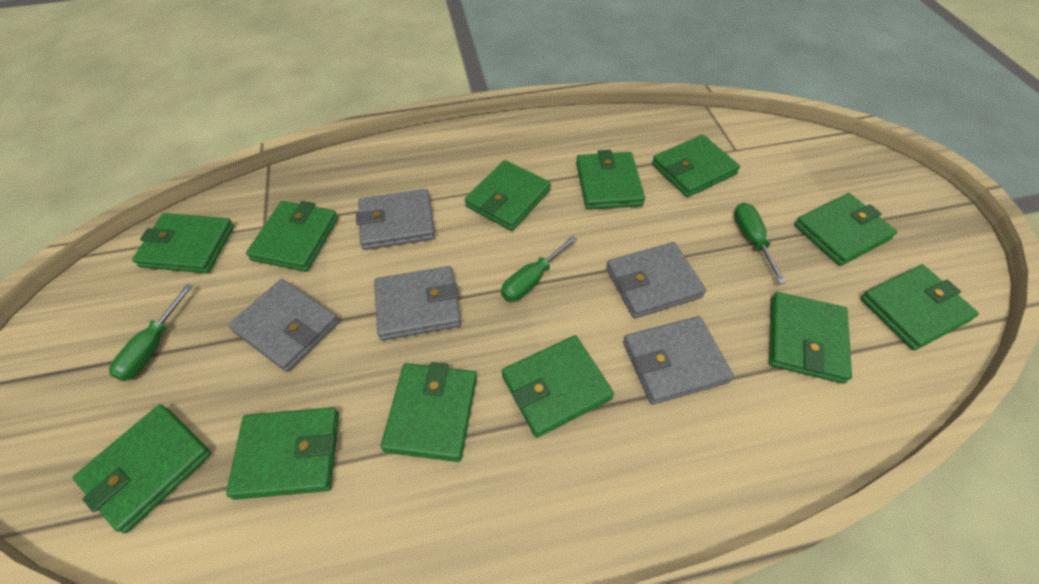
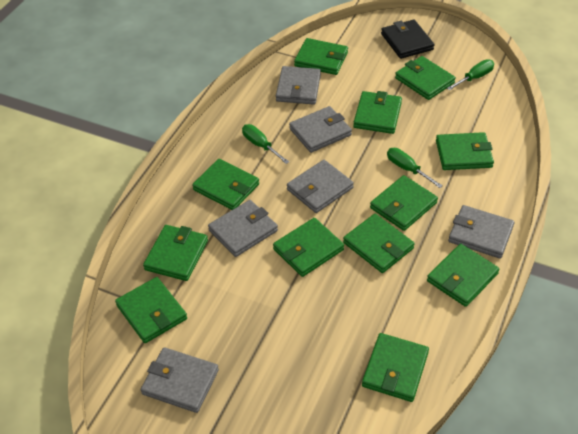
black wallet: none = 0 -> [381,20,434,59] = 1
grey wallet: [228,279,339,372] [356,189,435,250] [374,266,461,341] [606,242,706,318] [623,316,734,405] = 5 -> [141,347,219,413] [208,200,278,257] [276,66,321,105] [287,160,354,213] [289,106,352,153] [448,205,514,259] = 6

